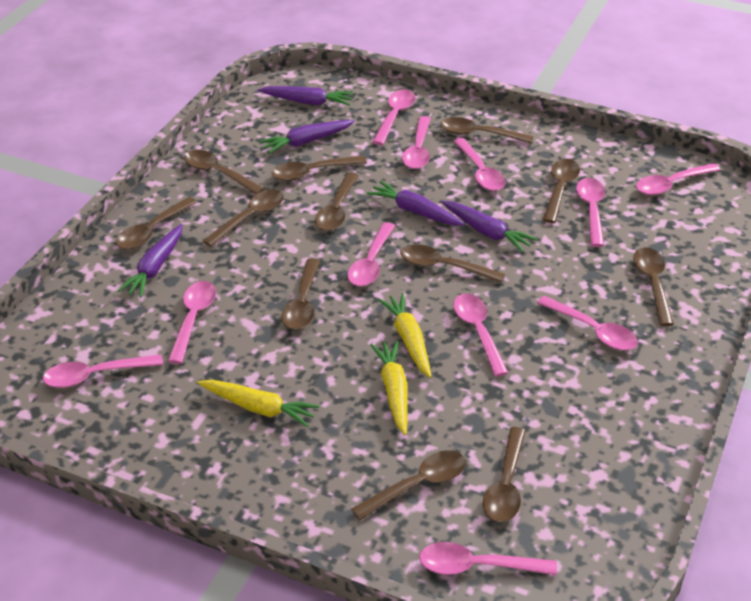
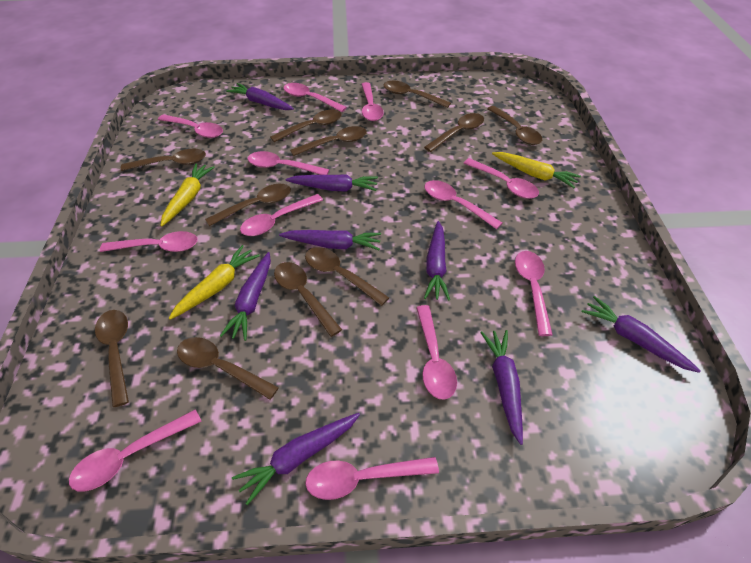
brown spoon: [116,197,197,250] [184,150,264,194] [203,189,284,247] [272,156,367,181] [281,258,320,330] [315,172,359,231] [351,450,466,520] [400,244,505,283] [440,117,534,144] [483,427,526,522] [543,159,580,223] [633,247,674,326] = 12 -> [95,310,129,407] [121,149,206,171] [177,337,279,400] [205,184,291,226] [270,110,342,142] [274,262,342,337] [290,126,367,156] [305,247,389,306] [384,80,451,108] [424,113,484,152] [487,106,542,145] = 11
pink spoon: [43,354,163,388] [168,281,216,364] [347,222,395,286] [372,90,415,145] [402,116,431,169] [419,542,557,575] [453,138,505,191] [453,294,508,377] [537,296,638,351] [576,178,605,247] [636,163,720,195] = 11 -> [69,410,201,491] [100,231,198,252] [158,114,223,138] [240,194,323,236] [248,151,329,175] [284,83,347,112] [305,457,439,500] [361,82,383,121] [416,305,457,400] [424,180,503,229] [464,158,539,199] [515,251,553,336] = 12
purple carrot: [117,224,183,298] [258,86,354,106] [259,120,355,154] [367,181,465,226] [441,201,537,252] = 5 -> [220,252,271,341] [226,83,294,110] [232,413,360,505] [279,230,381,250] [285,174,378,192] [424,221,450,301] [480,330,523,445] [582,296,700,373] = 8

